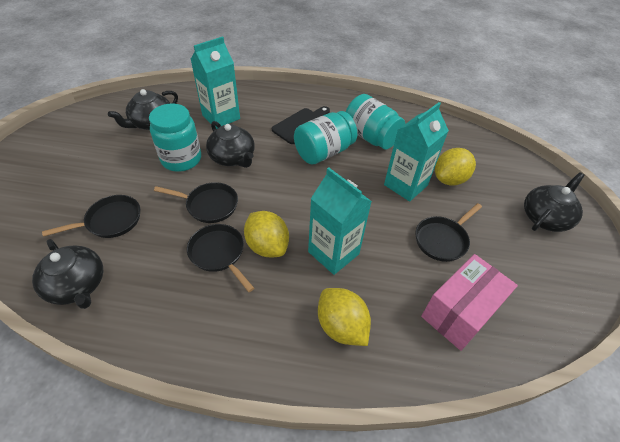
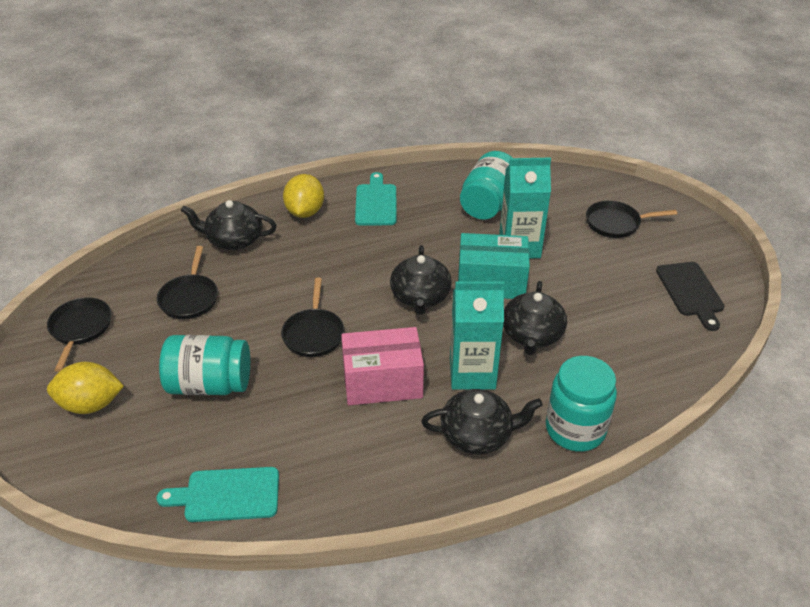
turquoise box: none = 0 -> [458,233,530,299] = 1
turquoise carton: [191,36,240,129] [308,168,372,275] [384,102,449,202] = 3 -> [450,281,504,390] [499,158,551,258] = 2
turquoise cutting board: none = 0 -> [157,467,279,522] [355,172,397,226] = 2
yellow lemon: [244,211,289,257] [318,288,371,346] [435,148,476,186] = 3 -> [47,362,124,414] [283,174,324,218] = 2

